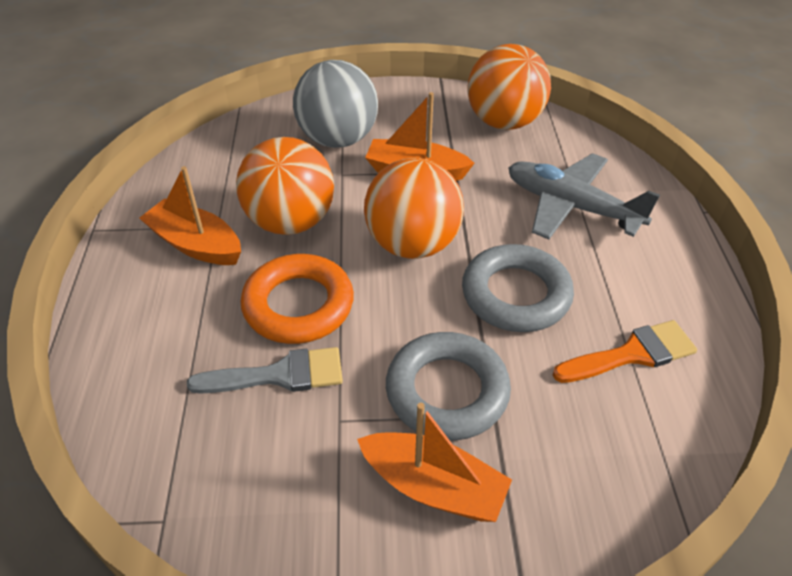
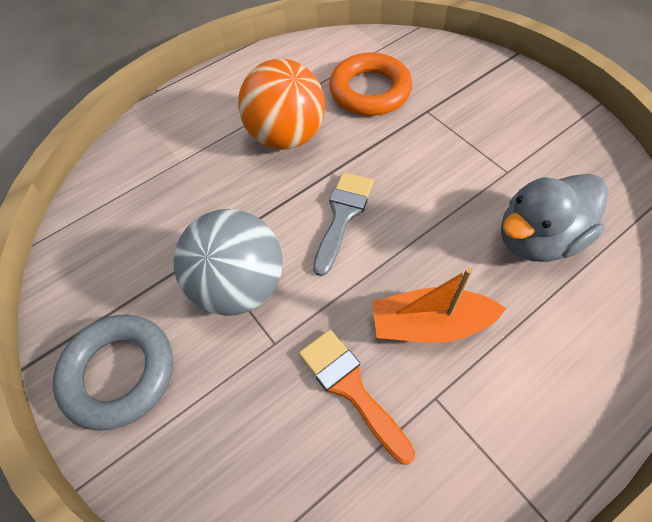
grey duck: none = 0 -> [501,174,608,262] = 1
grey plane: [508,153,660,240] = 1 -> none = 0
grey ring: [386,332,511,440] [462,244,574,332] = 2 -> [53,314,173,431] = 1
orange ball: [236,137,334,235] [364,158,464,259] [468,44,551,130] = 3 -> [238,58,325,150] = 1
orange boat: [139,166,241,265] [357,403,512,522] [365,92,475,181] = 3 -> [372,268,506,343] = 1

